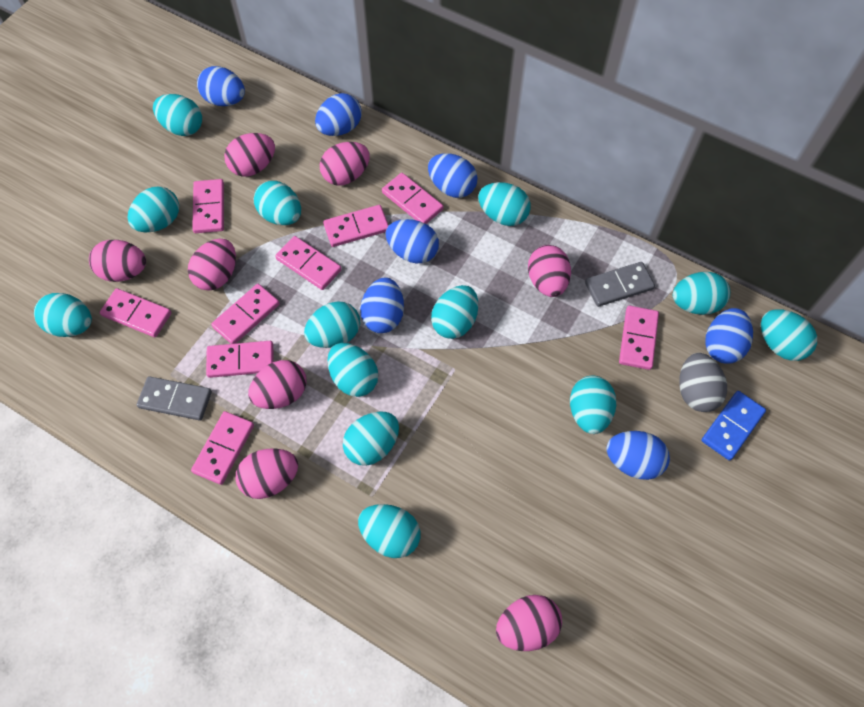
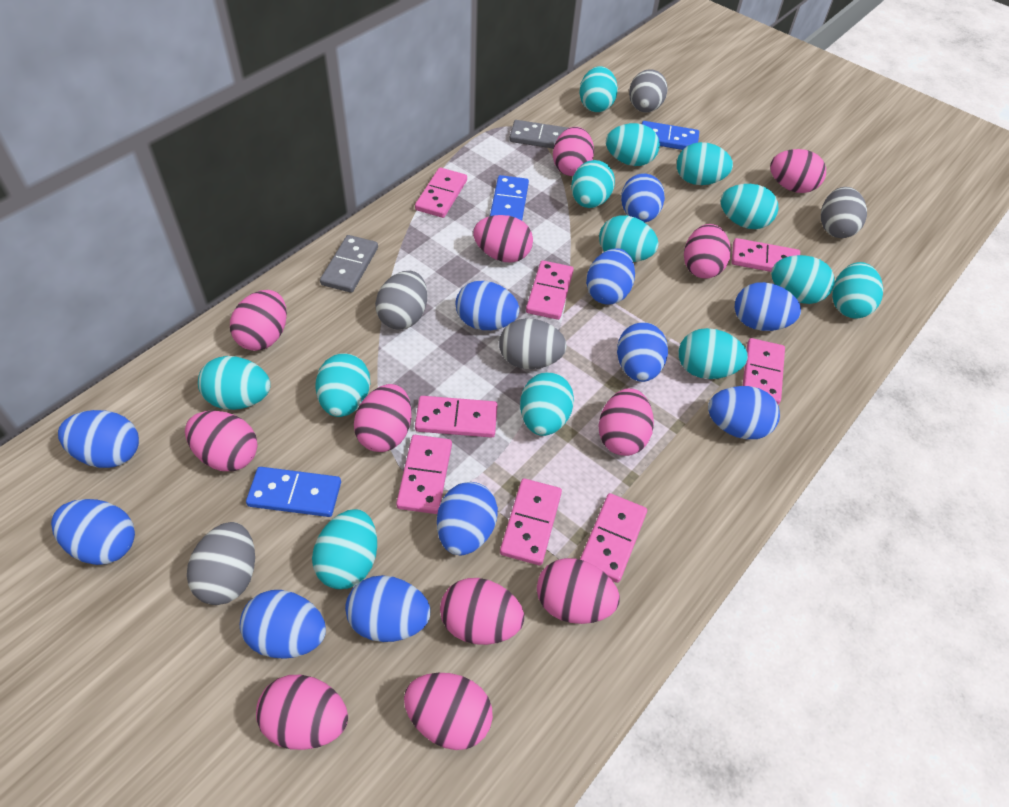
blue domino: [701,391,766,460] = 1 -> [246,467,341,517] [490,175,529,221] [642,121,699,150] = 3
blue egg: [197,66,245,106] [315,93,362,136] [360,277,404,333] [386,219,439,264] [428,153,478,198] [606,431,670,480] [705,308,753,364] = 7 -> [51,499,135,565] [58,410,139,468] [240,590,326,659] [345,575,431,642] [437,482,498,555] [455,281,520,330] [586,248,635,304] [617,322,668,382] [621,173,665,222] [708,386,780,439] [735,282,801,331] = 11
grey egg: [679,353,727,412] = 1 -> [187,522,255,605] [375,271,427,330] [499,318,567,369] [629,69,668,113] [821,187,867,238] = 5
pink domino: [100,288,171,337] [191,411,254,485] [192,179,224,233] [206,341,274,378] [211,284,279,344] [275,236,342,290] [323,205,389,247] [382,173,444,224] [619,306,659,370] = 9 -> [396,435,452,514] [415,168,467,218] [415,396,498,438] [500,478,562,565] [526,260,574,320] [580,493,647,583] [732,238,800,272] [743,338,785,405] = 8
pink egg: [89,240,146,282] [188,239,236,291] [224,133,275,177] [236,448,298,499] [248,360,307,409] [320,142,370,185] [496,595,562,651] [528,245,571,297] = 8 -> [185,411,258,471] [230,290,287,351] [256,675,348,750] [354,384,412,452] [404,673,493,750] [440,578,524,645] [473,215,533,263] [537,558,620,624] [553,127,594,176] [599,388,654,456] [684,224,731,279] [770,149,826,193] = 12

